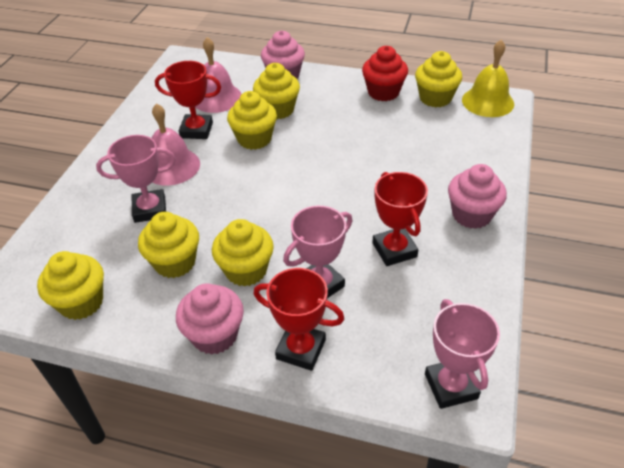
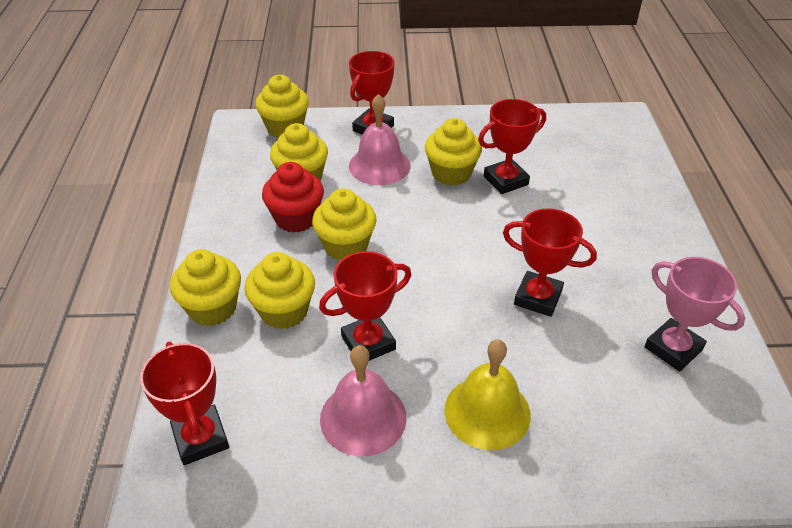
pink cupcake: [176,283,244,355] [261,30,305,79] [448,164,507,229] = 3 -> none = 0
pink trophy: [96,135,176,223] [283,206,353,298] [425,299,500,409] = 3 -> [644,257,745,372] = 1
red trophy: [155,61,221,139] [253,268,344,371] [372,172,428,266] = 3 -> [140,342,229,465] [319,251,411,361] [349,51,394,135] [478,99,546,194] [503,208,597,317] = 5

